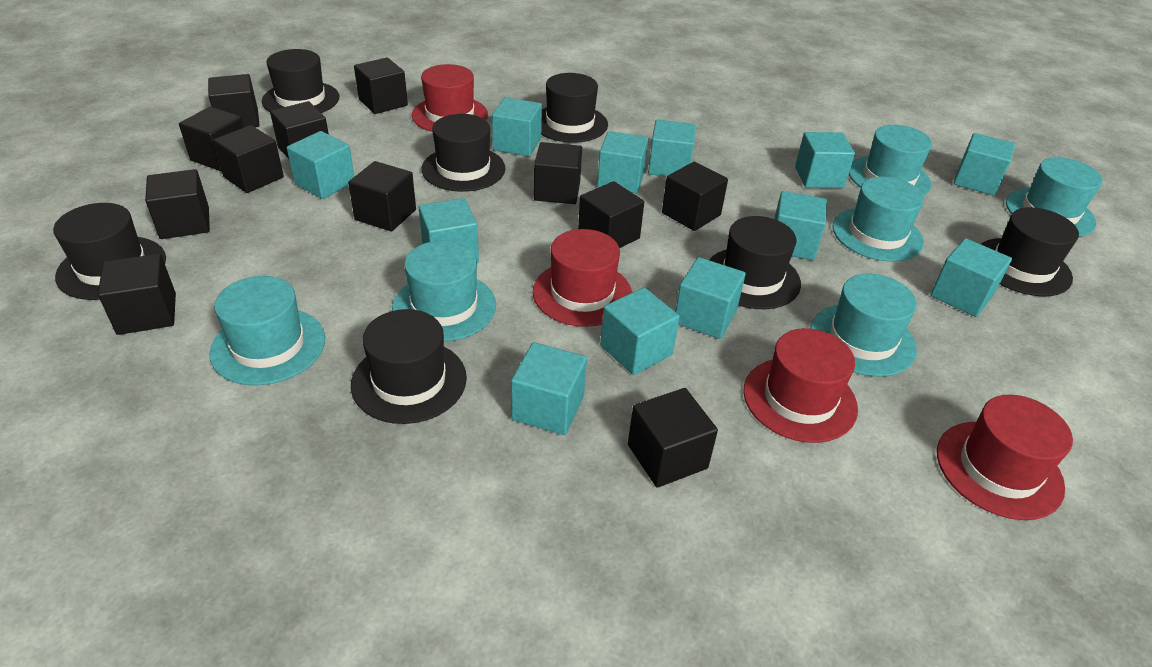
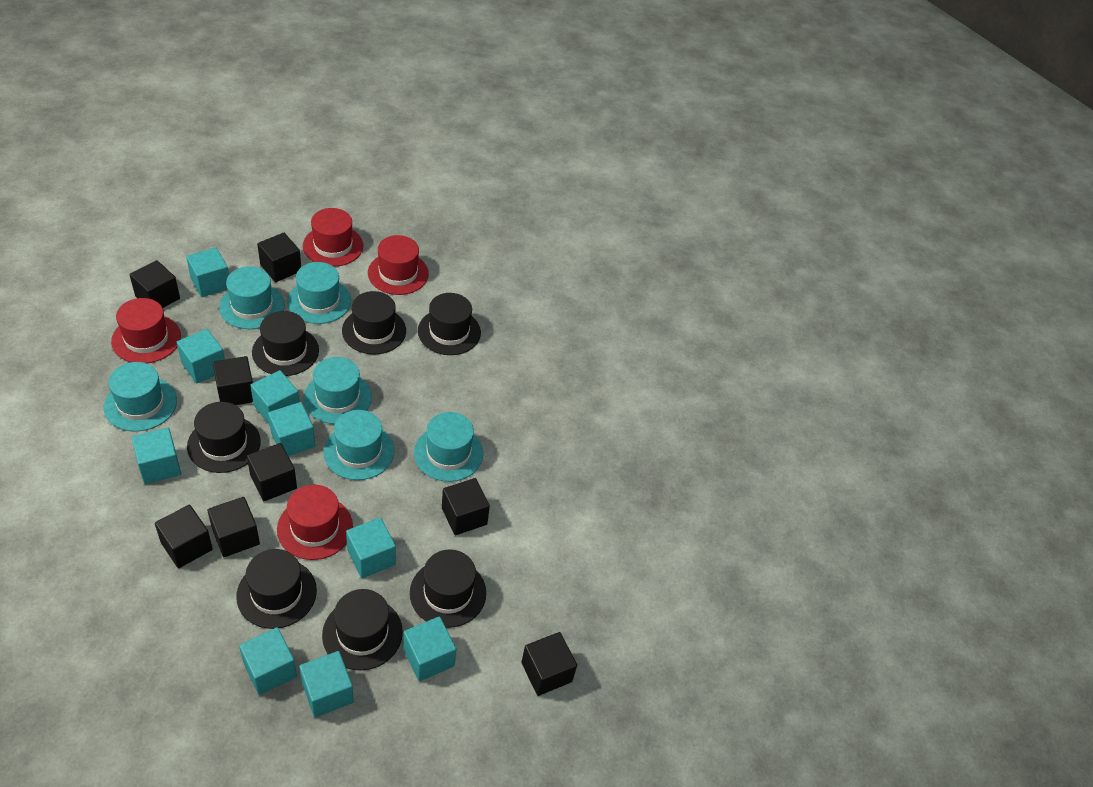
black cube: [98,254,176,335] [145,169,210,239] [179,107,244,171] [208,74,260,127] [213,125,284,193] [270,101,329,159] [348,161,416,232] [354,57,408,114] [534,142,582,204] [578,181,644,248] [628,388,718,488] [662,162,728,231] = 12 -> [129,260,180,308] [155,505,213,568] [207,497,260,557] [213,356,253,405] [247,443,297,501] [257,233,301,282] [442,478,490,535] [521,632,577,696] = 8
turquoise cube: [287,131,355,199] [419,198,479,262] [492,97,542,157] [511,342,587,435] [597,131,648,193] [600,287,680,375] [648,119,696,177] [675,257,746,339] [774,191,827,260] [795,132,855,188] [931,238,1012,317] [954,133,1015,195] = 12 -> [132,428,181,484] [177,329,225,384] [186,247,229,297] [239,627,297,695] [250,370,299,425] [268,402,315,456] [299,651,354,718] [346,517,396,578] [403,616,456,681] = 9

